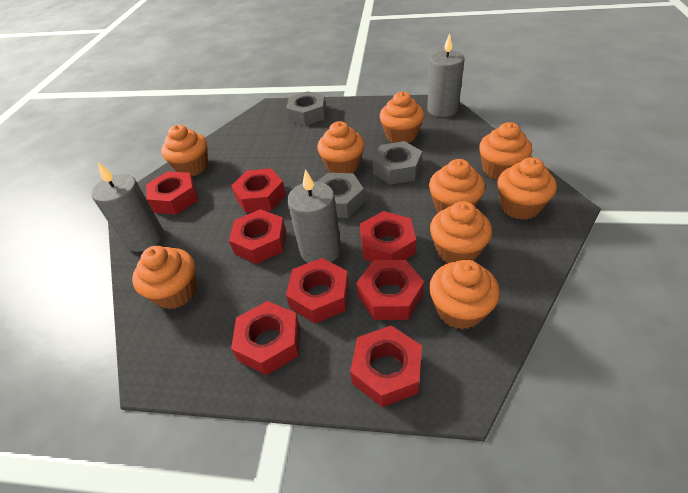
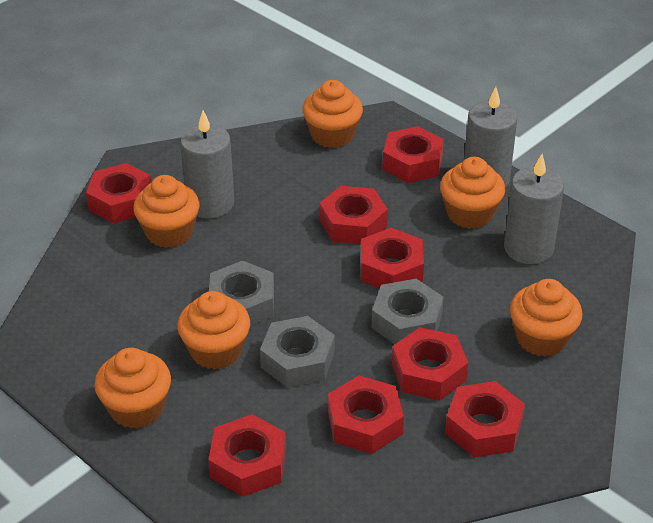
orange cupcake: [132,246,197,309] [161,125,208,177] [317,121,365,173] [379,92,424,143] [429,159,485,212] [429,260,500,329] [430,201,492,263] [479,122,532,180] [498,157,557,220] = 9 -> [94,348,171,429] [133,175,200,248] [177,291,250,370] [302,80,363,148] [440,157,505,229] [510,279,583,357] = 6

